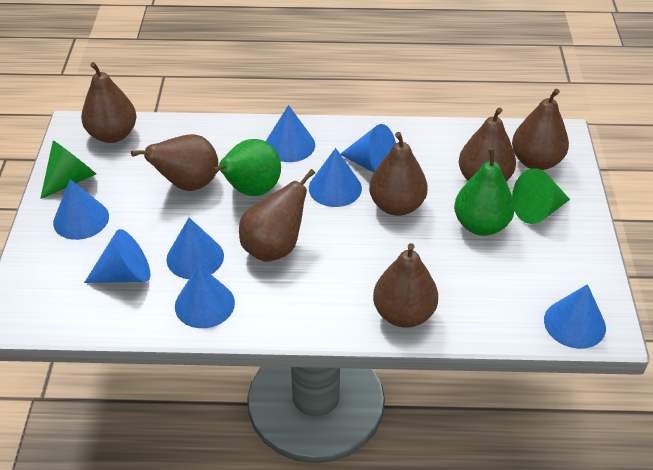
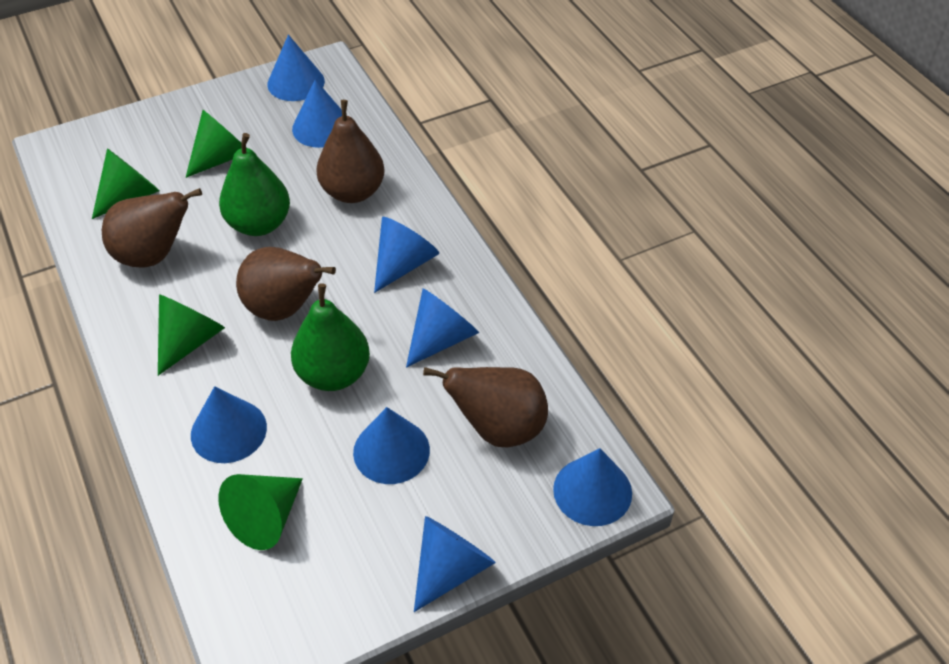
brown pear: [81,62,137,143] [131,134,218,191] [239,169,315,262] [369,132,428,216] [373,243,438,328] [459,108,516,181] [512,89,569,170] = 7 -> [102,188,202,268] [236,247,336,321] [316,100,384,203] [423,367,548,448] = 4
green cone: [40,140,96,199] [512,168,570,224] = 2 -> [92,148,160,219] [158,294,225,376] [186,110,247,178] [218,474,303,550] = 4

